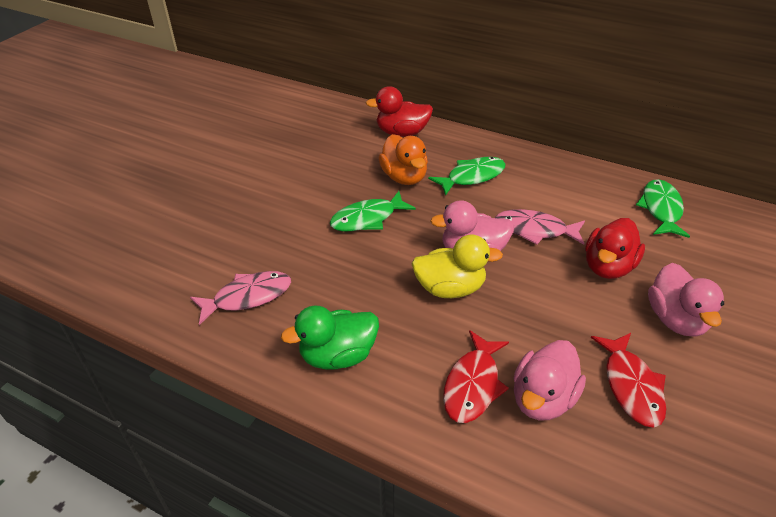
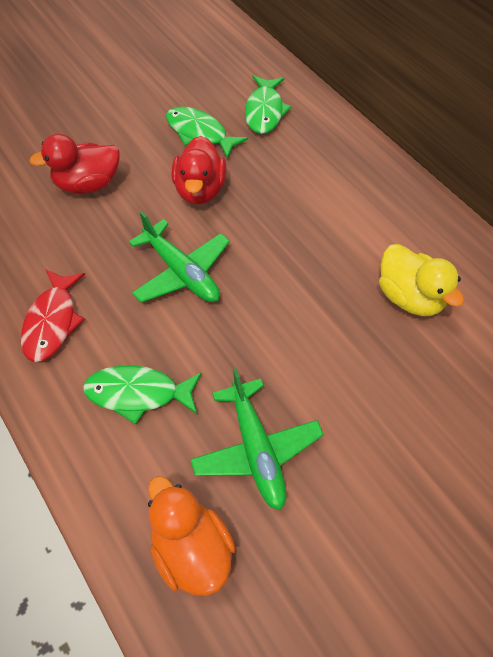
green duck: [281,306,379,369] = 1 -> none = 0
green plane: none = 0 -> [129,212,230,303] [190,369,324,510] = 2
pink duck: [430,200,514,251] [513,340,586,421] [648,263,724,337] = 3 -> none = 0
pink fish: [190,271,291,325] [495,209,585,245] = 2 -> none = 0
red fish: [443,330,509,423] [591,333,666,428] = 2 -> [21,270,85,362] = 1

